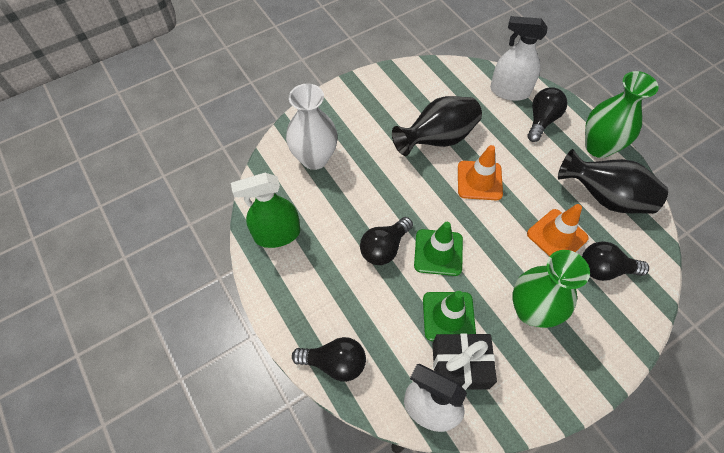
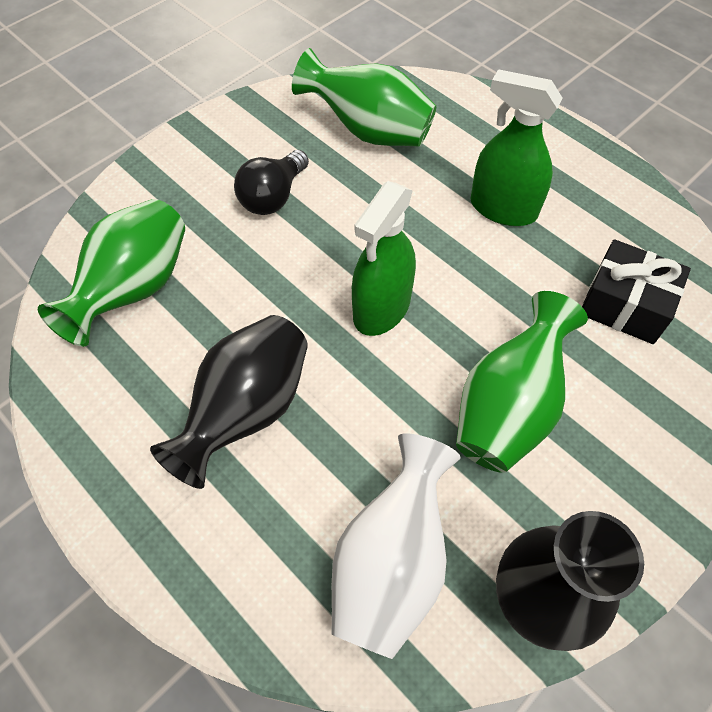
black light bulb: [292,337,366,382] [360,217,413,265] [527,87,567,142] [582,241,649,281] = 4 -> [234,150,309,215] = 1
green spray bottle: [231,173,300,248] = 1 -> [352,181,416,336] [471,69,562,226] = 2
green traffic cone: [414,222,463,276] [423,291,476,341] = 2 -> none = 0
green vase: [512,250,590,328] [585,71,658,158] = 2 -> [38,199,185,347] [292,48,436,146] [456,291,588,473] = 3
orange traffic cone: [458,145,503,200] [527,204,589,256] = 2 -> none = 0
white spray bottle: [404,364,467,432] [490,16,548,101] = 2 -> none = 0

